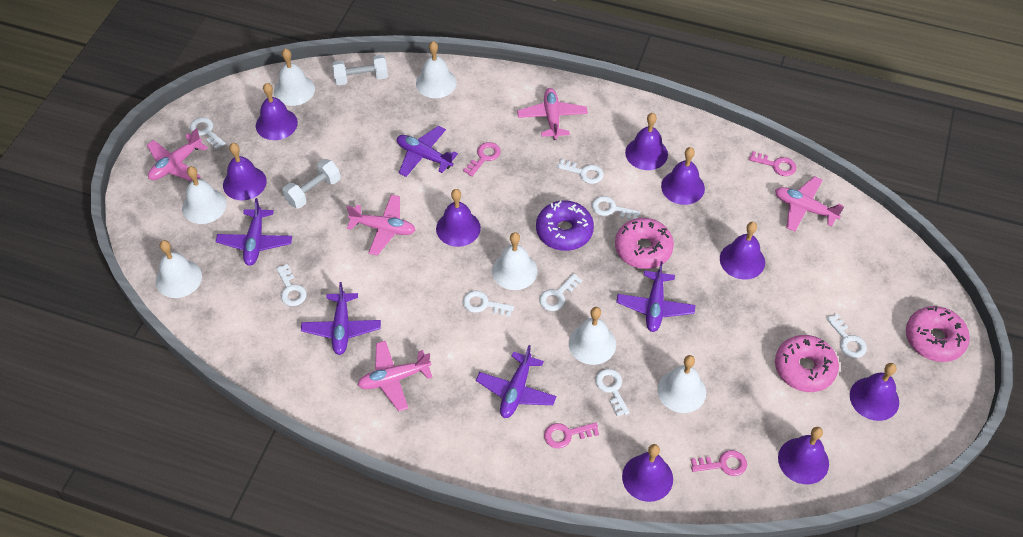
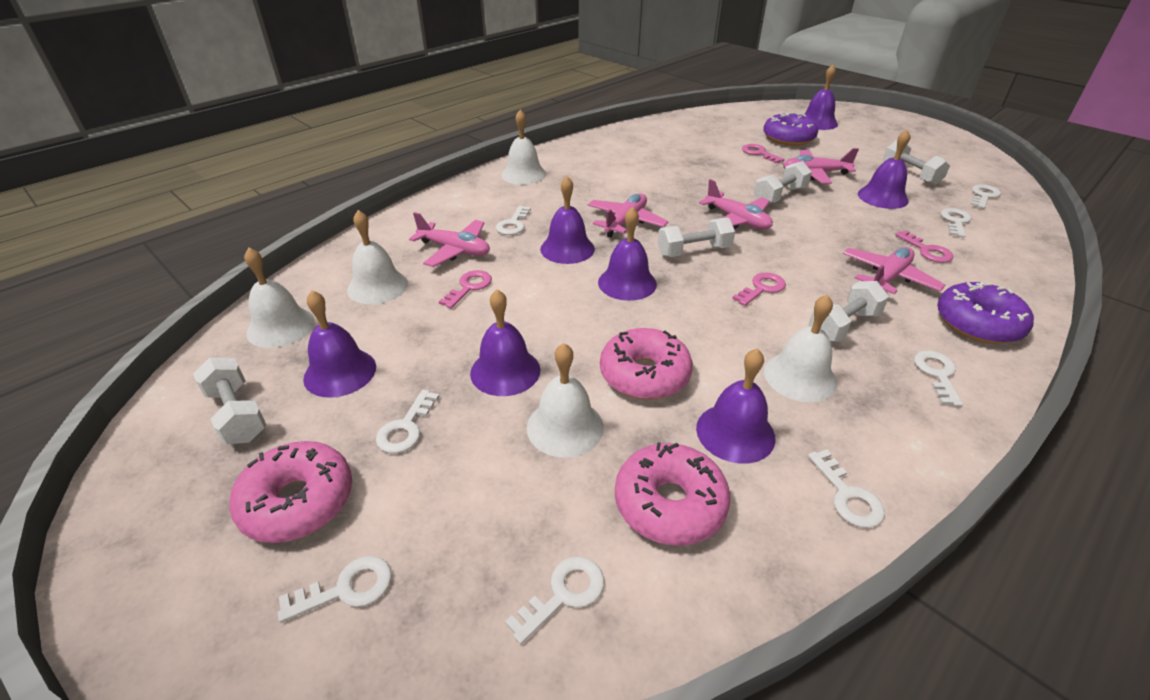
purple bell: [223,143,267,200] [256,83,298,140] [436,189,481,247] [622,444,673,502] [625,113,668,170] [661,147,705,205] [720,222,765,280] [778,427,829,484] [850,363,899,421] = 9 -> [303,290,376,397] [470,289,540,396] [540,176,595,264] [598,207,657,301] [696,348,775,464] [805,65,838,130] [858,130,910,209] = 7
purple donut: [536,200,594,251] = 1 -> [763,112,818,146] [937,282,1034,344] = 2
purple plane: [216,198,292,266] [301,282,381,355] [397,126,458,177] [476,345,556,418] [616,261,695,332] = 5 -> none = 0
white bell: [156,240,202,298] [182,166,226,224] [274,48,315,106] [416,41,457,98] [492,232,538,290] [569,307,616,365] [657,355,706,413] = 7 -> [244,247,315,348] [347,210,408,304] [502,110,546,185] [527,343,604,458] [764,294,837,402] = 5
white dumbbell: [283,159,341,209] [332,55,388,85] = 2 -> [193,357,267,444] [657,218,735,257] [754,161,812,204] [809,281,889,342] [883,140,950,185] = 5

